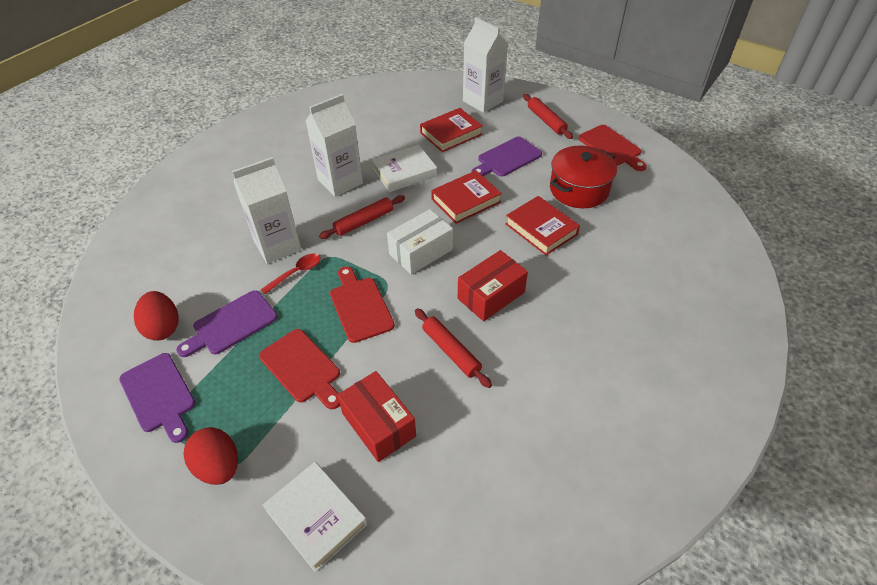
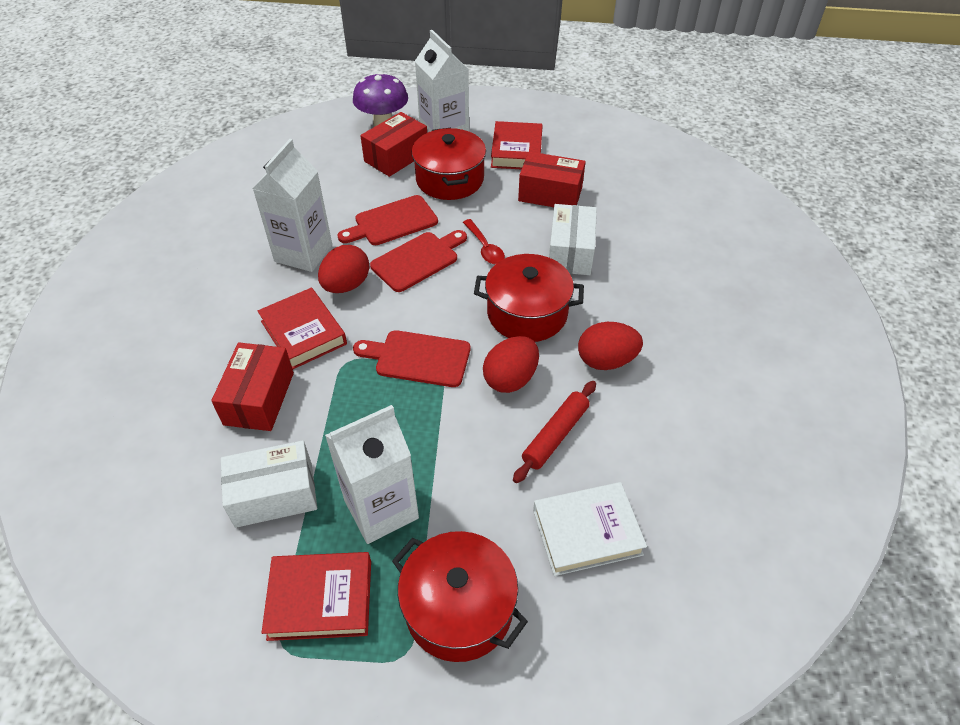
purple cutting board: [119,353,195,443] [176,290,277,357] [471,137,542,177] = 3 -> none = 0
purple mushroom: none = 0 -> [353,72,408,127] = 1
red box: [337,371,416,462] [458,250,528,321] = 2 -> [211,342,294,431] [360,112,427,177] [518,152,586,207] = 3
red egg: [134,291,179,341] [183,427,238,485] = 2 -> [318,245,369,293] [483,336,539,393] [578,322,643,370] = 3
red pot: [550,146,617,208] = 1 -> [392,531,528,662] [412,128,486,200] [474,254,584,342] = 3
red rolling pin: [319,195,405,239] [415,308,492,388] [523,94,573,139] = 3 -> [513,381,596,483] = 1
white book: [263,462,367,572] [372,145,437,192] = 2 -> [533,482,647,576] = 1
white box: [387,209,453,275] = 1 -> [221,440,317,528] [549,204,597,275] = 2

